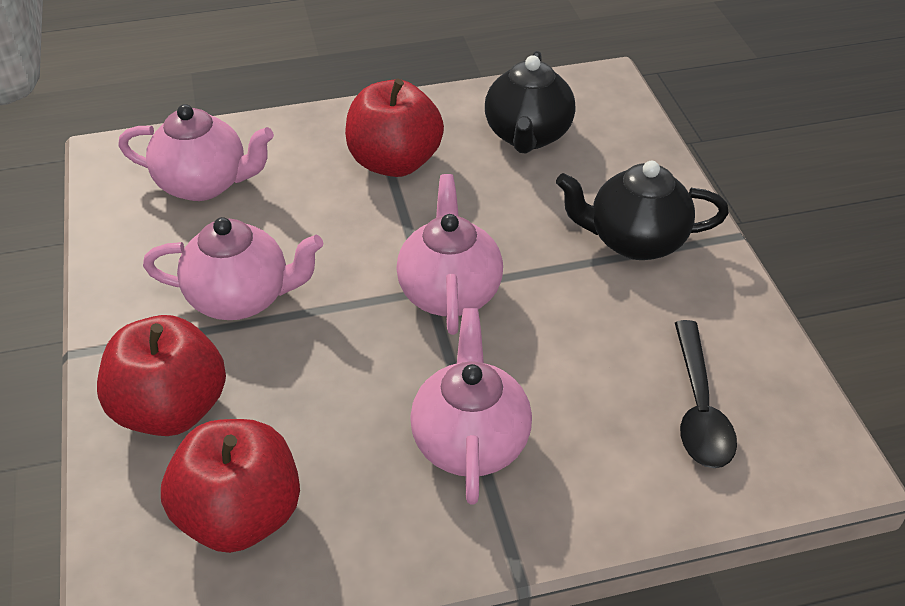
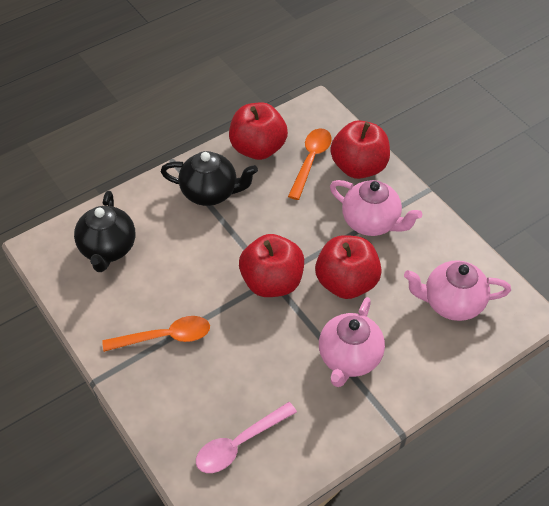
black spoon: [675,320,737,468] = 1 -> none = 0
orange spoon: none = 0 -> [102,316,210,352] [288,128,332,200] = 2
pink spoon: none = 0 -> [196,402,297,473] = 1
pink teapot: [118,104,274,201] [143,217,323,320] [397,174,503,335] [410,308,532,505] = 4 -> [319,297,385,387] [330,180,422,236] [404,260,511,321] = 3
red apple: [97,315,226,436] [161,419,300,553] [345,79,444,177] = 3 -> [229,102,288,160] [239,234,304,297] [315,235,382,299] [330,120,390,179] = 4

